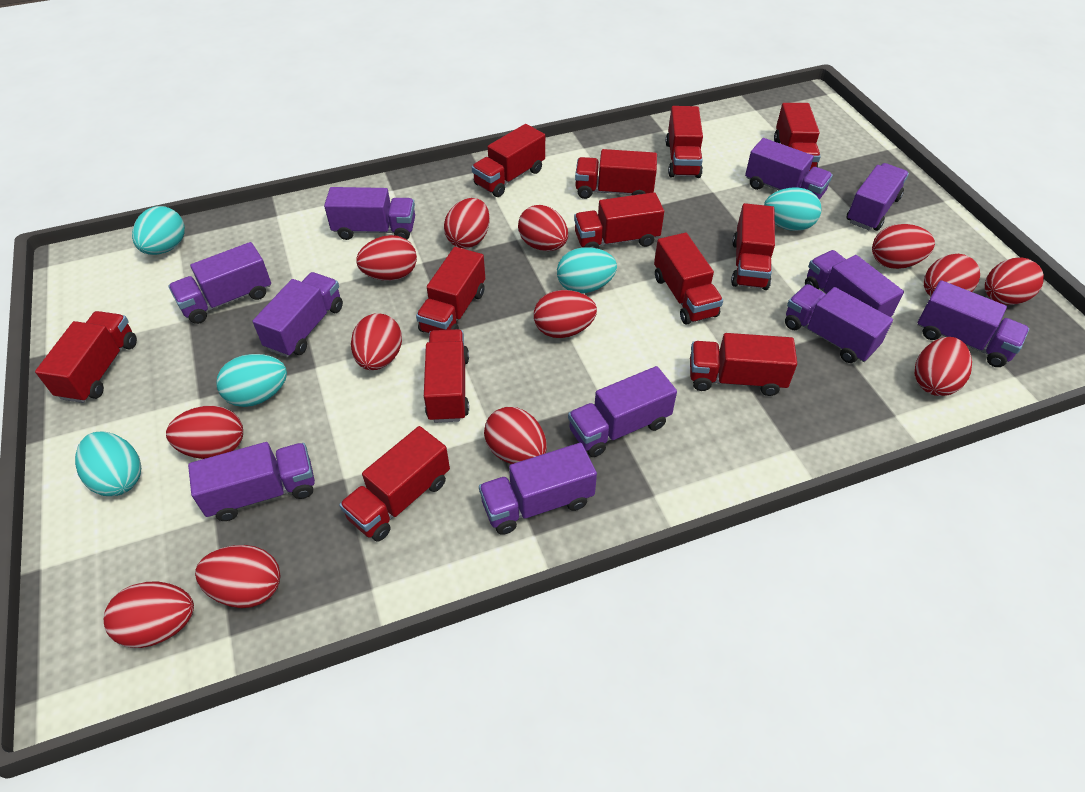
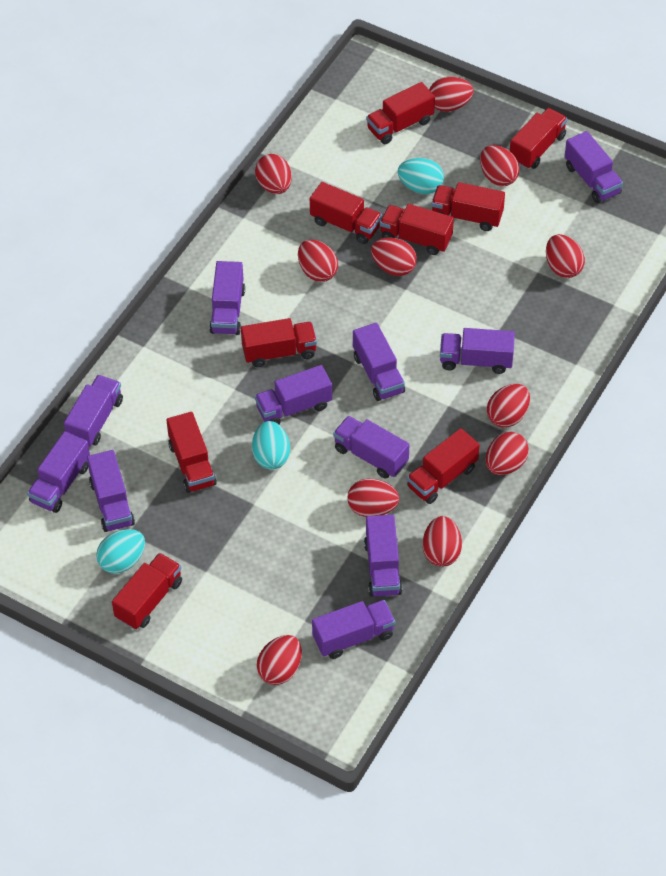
red egg: [104,582,194,648] [166,406,243,459] [195,545,280,608] [351,313,402,370] [356,235,417,281] [444,198,490,248] [484,407,547,464] [518,205,568,251] [534,290,597,338] [872,224,935,269] [915,337,972,396] [924,254,980,297] [985,258,1044,305] = 13 -> [255,154,292,194] [257,635,302,685] [298,240,338,282] [348,479,399,517] [371,237,417,276] [423,516,462,567] [429,77,473,112] [480,145,520,186] [486,432,529,475] [487,384,530,428] [546,234,585,278] = 11
red truck: [35,311,137,403] [339,426,450,541] [416,247,485,333] [424,329,469,423] [472,124,545,197] [574,192,664,249] [575,149,657,199] [654,233,723,325] [666,106,703,178] [690,333,797,396] [731,203,775,290] [774,103,821,170] = 12 -> [112,553,182,629] [166,412,217,493] [241,318,317,367] [310,182,382,244] [366,82,435,144] [380,204,454,255] [407,428,480,504] [431,182,505,231] [510,108,567,169] = 9
turquoise egg: [75,432,141,496] [132,206,185,255] [216,354,287,407] [557,247,617,293] [764,187,822,231] = 5 -> [96,529,145,574] [252,421,290,469] [398,158,444,194] = 3

